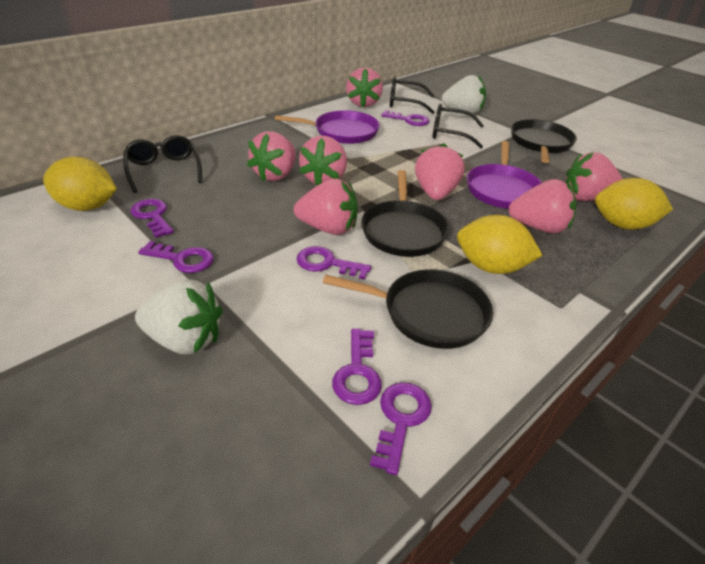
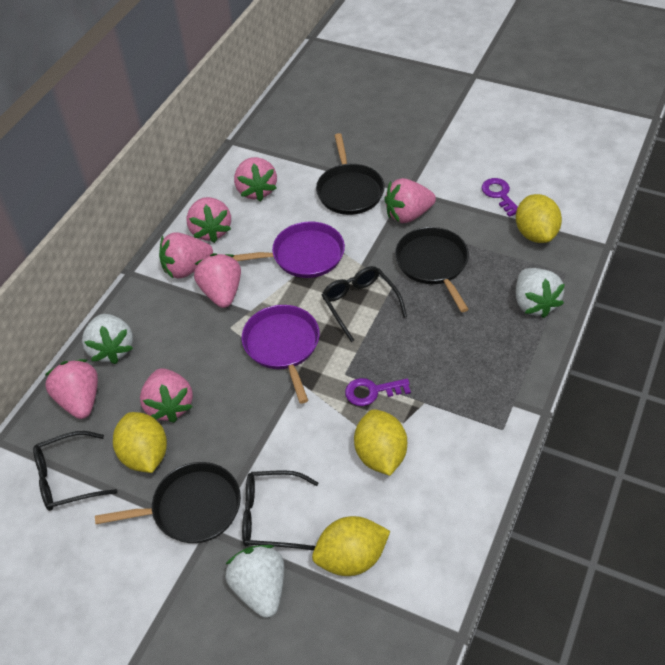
purple key: [131,199,174,238] [138,241,214,273] [297,246,371,279] [332,329,382,405] [370,382,432,475] [381,110,429,126] = 6 -> [345,378,411,406] [482,178,518,217] = 2
white strawberry: [135,279,223,354] [441,75,486,114] = 2 -> [82,314,133,364] [225,545,284,618] [516,268,565,318] = 3
yellow lemon: [43,157,117,211] [457,215,543,274] [595,178,673,230] = 3 -> [113,412,167,473] [312,516,390,576] [354,409,407,476] [516,194,562,243] = 4

